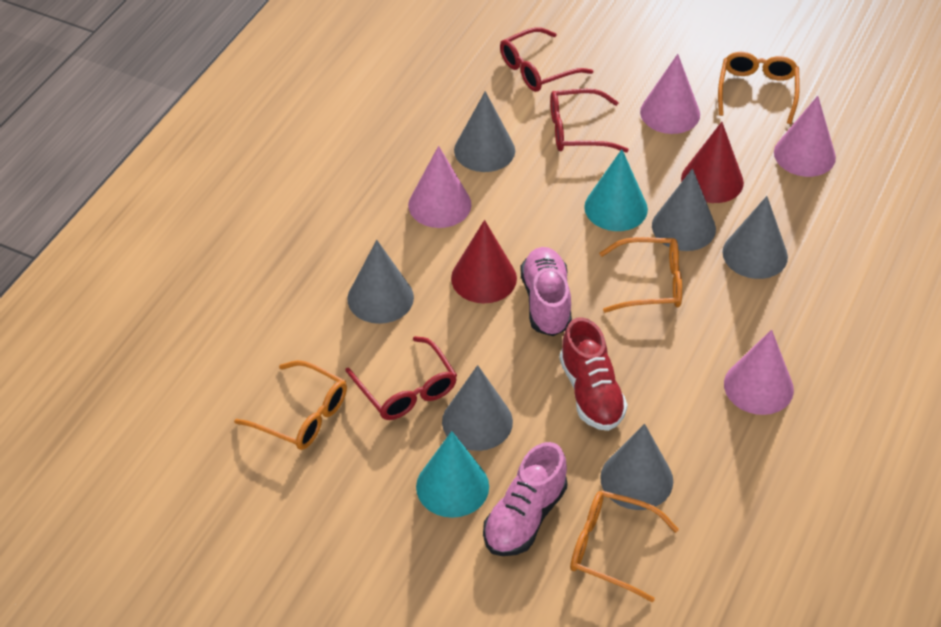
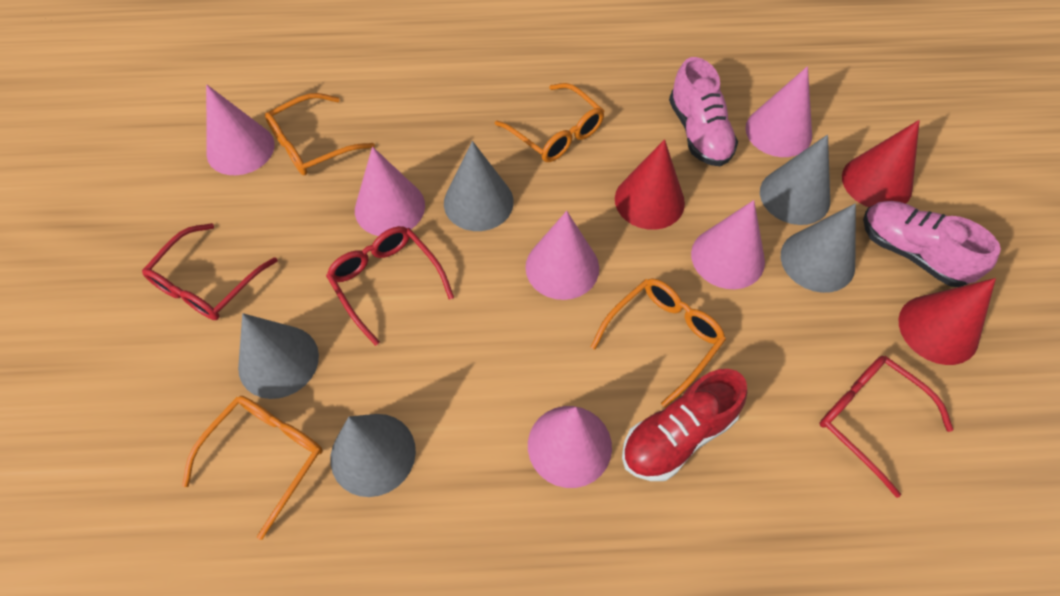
grey cone: [347,240,414,324] [442,365,513,451] [454,91,515,172] [600,424,673,510] [652,168,716,251] [723,196,788,279] = 6 -> [238,313,319,399] [331,414,416,497] [444,141,514,231] [760,134,830,225] [781,203,856,293] = 5
pink cone: [408,146,472,228] [640,54,700,134] [724,329,794,415] [774,96,836,177] = 4 -> [206,84,275,175] [355,147,425,236] [525,211,599,300] [528,406,612,488] [691,200,765,289] [745,66,812,157] = 6
red cone: [451,220,517,303] [681,122,744,203] = 2 -> [615,139,685,230] [842,120,920,207] [899,278,996,365] = 3
turquoise cone: [416,431,489,518] [584,149,648,231] = 2 -> none = 0

